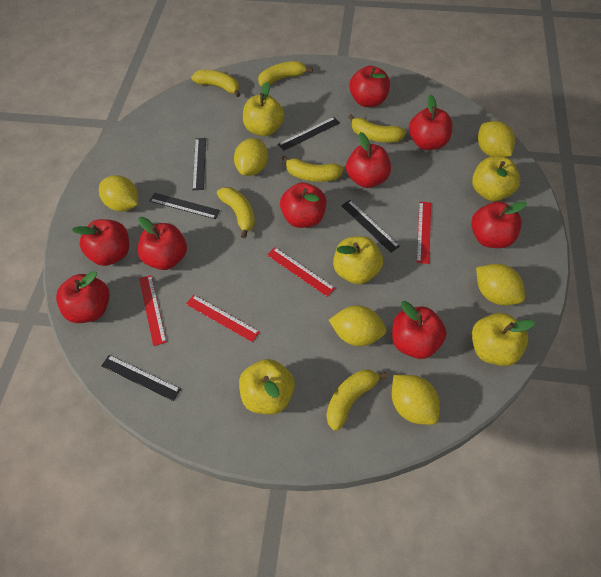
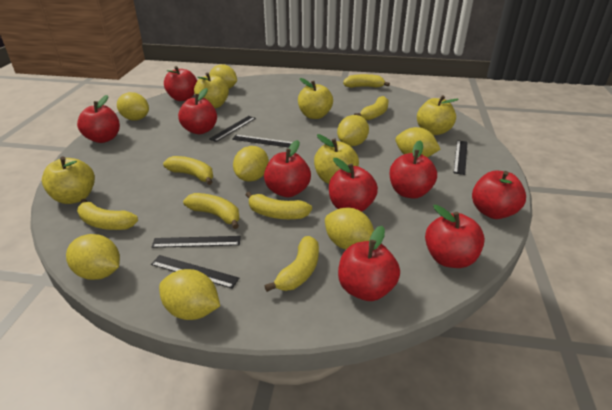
red ruler: [139,275,167,346] [186,295,260,342] [267,247,335,297] [417,202,431,264] = 4 -> none = 0
yellow banana: [191,70,241,97] [217,187,255,238] [258,61,313,86] [282,155,344,182] [326,370,388,431] [348,114,406,143] = 6 -> [77,199,138,230] [163,156,213,185] [183,193,240,229] [246,192,312,219] [265,236,319,292] [343,74,390,88] [354,96,388,120] = 7
yellow lemon: [99,175,138,211] [234,138,268,176] [329,306,387,346] [392,375,440,425] [476,264,525,305] [478,121,515,157] = 6 -> [66,234,120,280] [117,92,149,120] [159,269,220,320] [209,64,237,89] [233,146,269,182] [325,208,374,249] [337,115,369,146] [395,127,440,158] = 8

